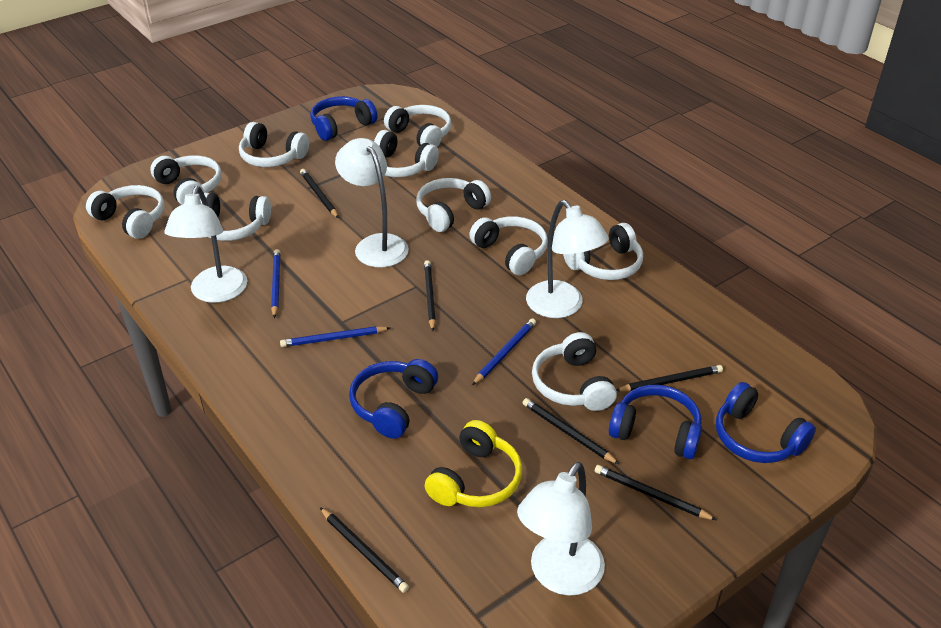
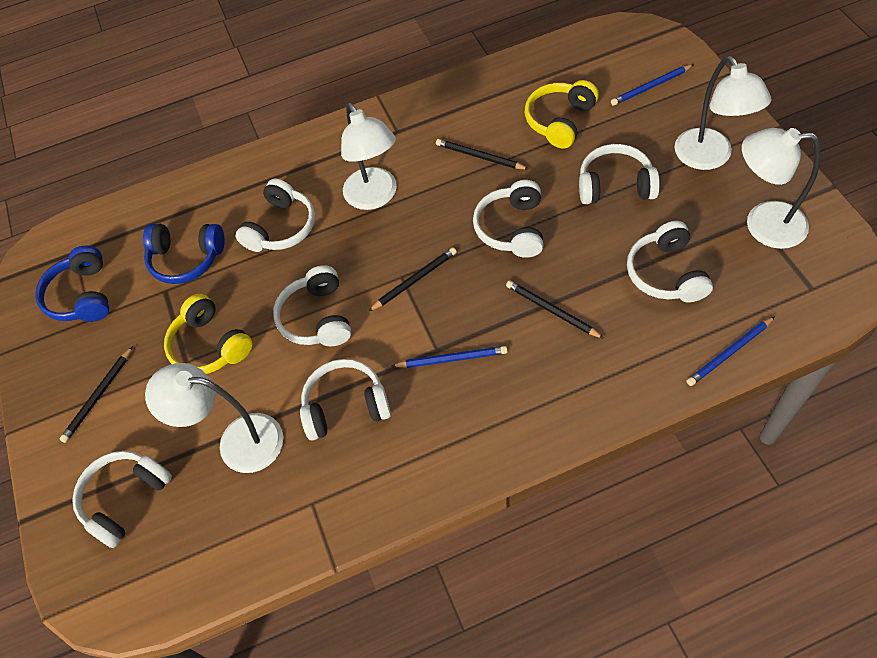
black pencil: [300,169,339,218] [320,507,409,593] [424,260,436,331] [523,398,619,464] [595,465,716,520] [616,365,723,391] = 6 -> [60,346,133,443] [368,247,457,312] [436,139,528,169] [506,280,604,339] = 4
blue headphones: [310,96,377,141] [349,359,438,439] [609,385,702,459] [716,382,816,463] = 4 -> [35,246,109,322] [143,224,225,284] = 2
white headphones: [86,185,164,239] [150,155,222,205] [200,193,271,241] [239,122,309,167] [374,130,439,177] [384,105,451,147] [416,178,491,232] [469,216,548,275] [532,332,617,411] [563,223,643,280] = 10 -> [72,451,172,548] [236,179,315,252] [273,265,351,346] [300,359,391,440] [473,180,543,258] [579,144,660,204] [627,221,713,302] = 7
yellow headphones: [425,420,522,507] = 1 -> [164,294,253,374] [525,80,599,149] = 2

